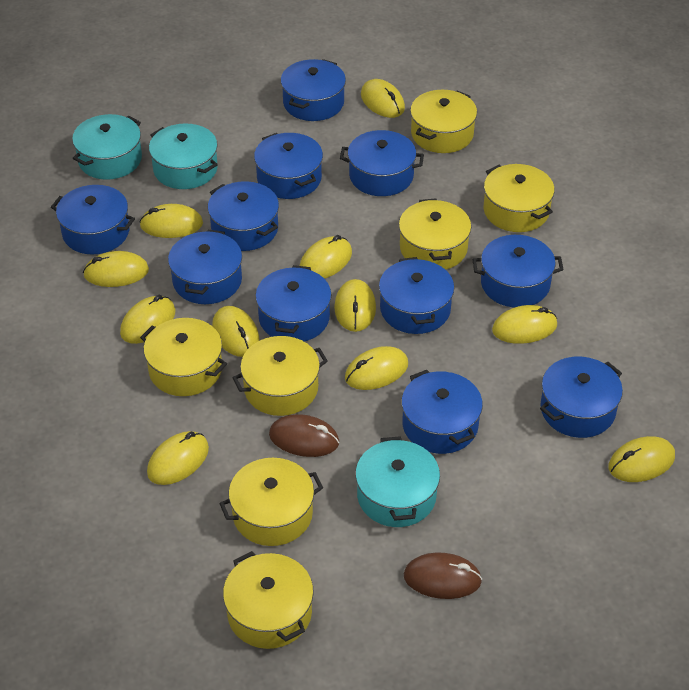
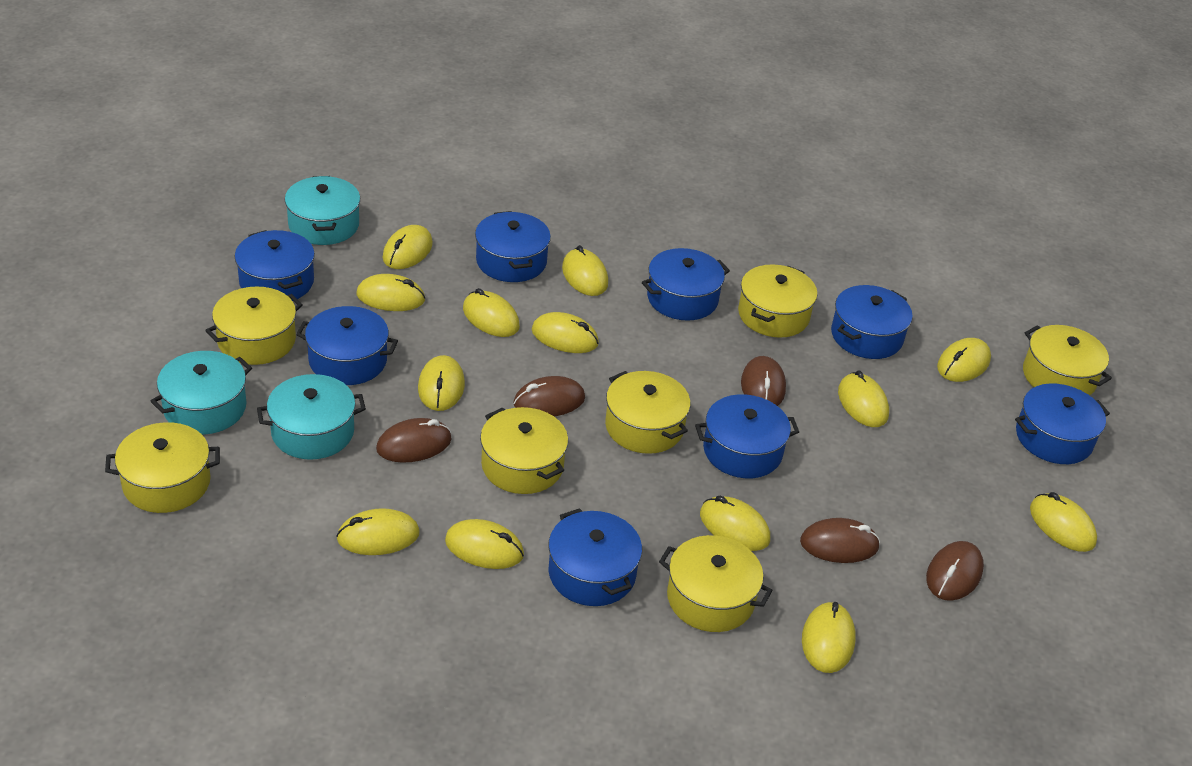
blue pot: [51,185,135,254] [168,230,242,304] [208,181,279,251] [254,133,323,199] [255,265,331,341] [281,59,346,121] [340,130,424,196] [379,257,454,334] [401,370,483,454] [473,235,564,307] [540,357,623,438] = 11 -> [235,230,315,301] [296,306,398,385] [475,211,551,282] [548,508,642,606] [642,248,730,321] [695,394,799,478] [831,285,913,359] [1015,383,1110,464] = 8
brown mouse: [269,414,339,457] [404,553,482,599] = 2 -> [376,418,452,463] [513,376,585,416] [741,356,786,406] [800,518,880,563] [926,541,984,601] = 5
yellow mouse: [83,251,149,287] [120,295,176,344] [139,204,203,238] [147,431,209,485] [212,306,260,357] [300,235,352,279] [334,279,376,332] [345,346,408,390] [361,79,405,118] [492,305,557,344] [608,436,675,482] = 11 -> [336,508,420,555] [356,274,425,311] [383,225,433,269] [418,355,465,411] [445,519,524,569] [463,288,520,337] [532,312,599,353] [562,245,608,296] [700,496,770,551] [802,602,856,673] [838,370,889,427] [937,338,991,382] [1030,492,1097,552] = 13

